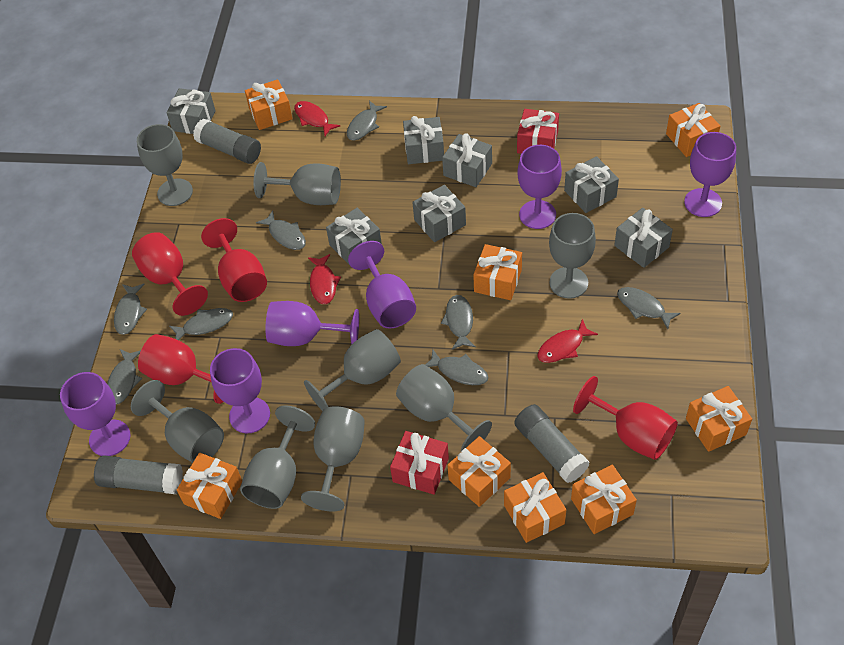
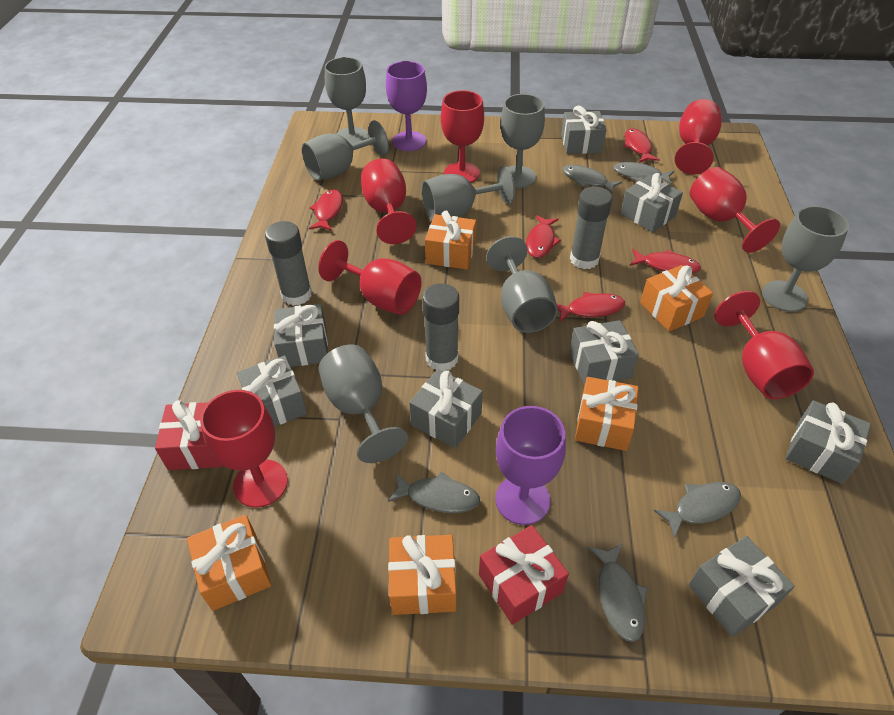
grey fish: [107,349,142,405] [114,284,147,335] [169,308,233,340] [256,210,306,250] [347,101,387,141] [425,349,489,385] [441,295,476,350] [617,287,681,329] = 8 -> [388,471,480,513] [562,165,622,193] [588,543,648,642] [613,162,674,185] [654,482,741,539] = 5
grey gift: [167,88,216,134] [326,208,382,265] [403,116,444,164] [412,185,466,242] [442,133,492,187] [564,156,619,213] [614,208,673,268] = 7 -> [237,356,307,426] [274,304,328,367] [409,369,483,448] [561,106,607,154] [569,320,639,386] [620,173,683,232] [688,536,794,637] [786,400,871,484] = 8
grey goblet: [131,380,224,463] [137,124,193,206] [240,405,315,509] [254,162,341,205] [301,406,365,512] [304,329,401,411] [396,364,492,451] [549,213,596,299] = 8 -> [302,120,389,180] [319,344,408,463] [325,57,369,145] [422,166,515,221] [486,236,558,333] [501,94,545,188] [762,206,849,312] = 7
orange gift: [177,453,242,519] [245,80,292,130] [447,436,511,507] [473,244,522,300] [504,472,566,543] [571,465,637,534] [666,103,720,157] [686,386,752,452] = 8 -> [187,515,271,611] [388,535,456,615] [425,211,476,270] [575,377,639,451] [640,265,713,332] = 5
purple goblet: [60,372,131,456] [210,348,270,433] [265,301,359,346] [348,241,416,328] [518,145,562,229] [684,132,736,217] = 6 -> [386,61,427,151] [495,406,566,525] = 2
red fish: [294,101,340,136] [308,254,341,304] [537,319,598,363] = 3 -> [309,190,343,231] [526,215,561,258] [556,292,625,322] [623,128,660,163] [630,249,701,273] = 5
red goblet: [132,232,208,316] [138,334,223,404] [201,218,267,302] [573,376,678,460] = 4 -> [200,390,288,508] [318,240,421,315] [361,159,416,244] [441,90,484,183] [675,99,722,175] [690,167,780,253] [714,291,814,399] = 7

